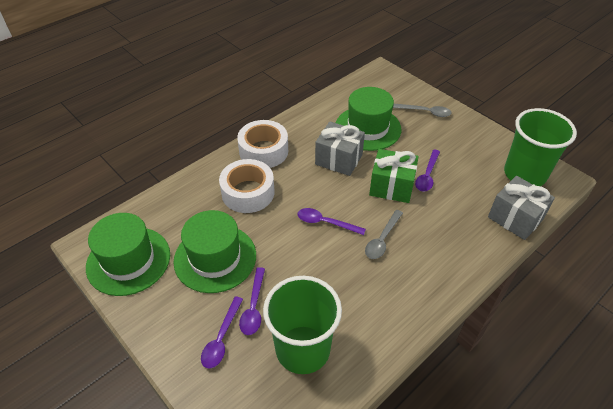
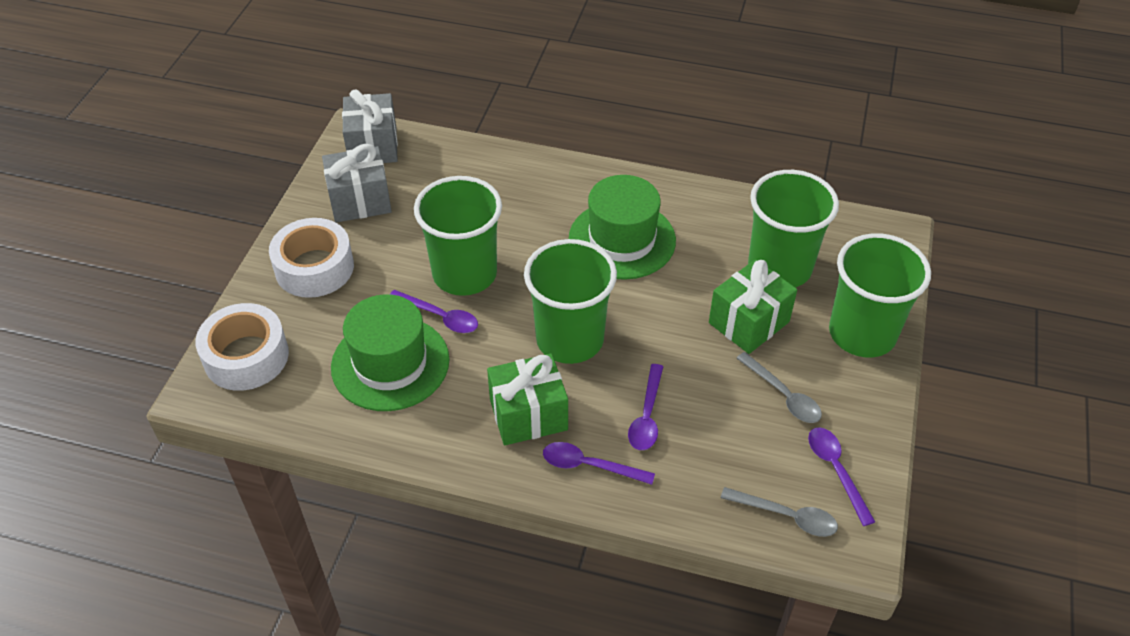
green cup: [263,276,342,374] [504,108,577,186] = 2 -> [414,176,502,296] [524,239,617,364] [748,170,839,287] [829,233,931,358] = 4
green gift: [369,149,419,203] = 1 -> [487,353,568,445] [709,259,797,354] = 2
green hat: [86,213,170,296] [173,210,256,293] [336,87,401,151] = 3 -> [331,294,450,411] [569,175,676,280] = 2

